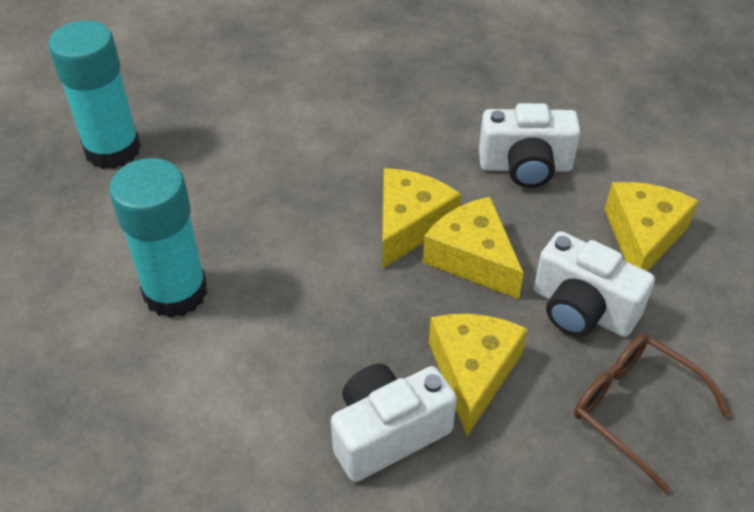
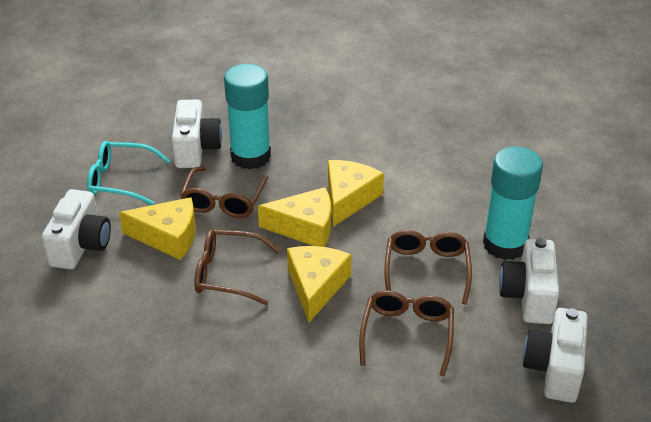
brown glasses: [574,334,731,493] = 1 -> [180,167,269,218] [194,229,281,305] [359,290,454,377] [384,230,472,305] = 4
turquoise glasses: none = 0 -> [87,141,170,205] = 1
white camera: [331,364,457,482] [479,103,581,188] [534,231,655,337] = 3 -> [42,189,111,269] [172,100,222,168] [499,238,559,324] [523,308,588,403] = 4

